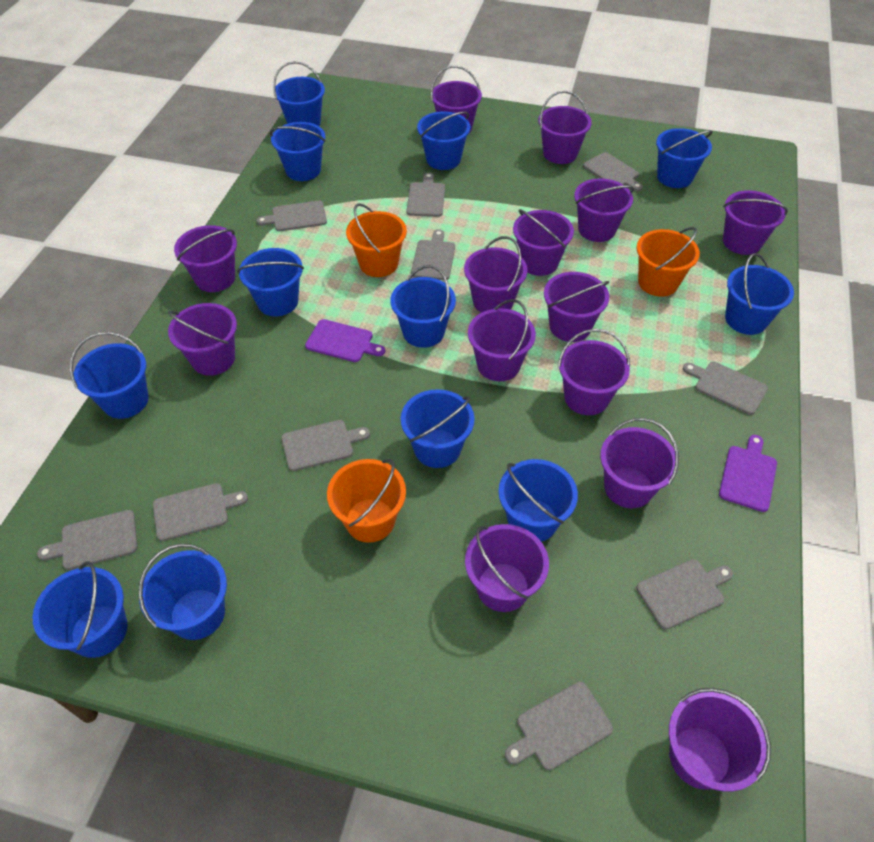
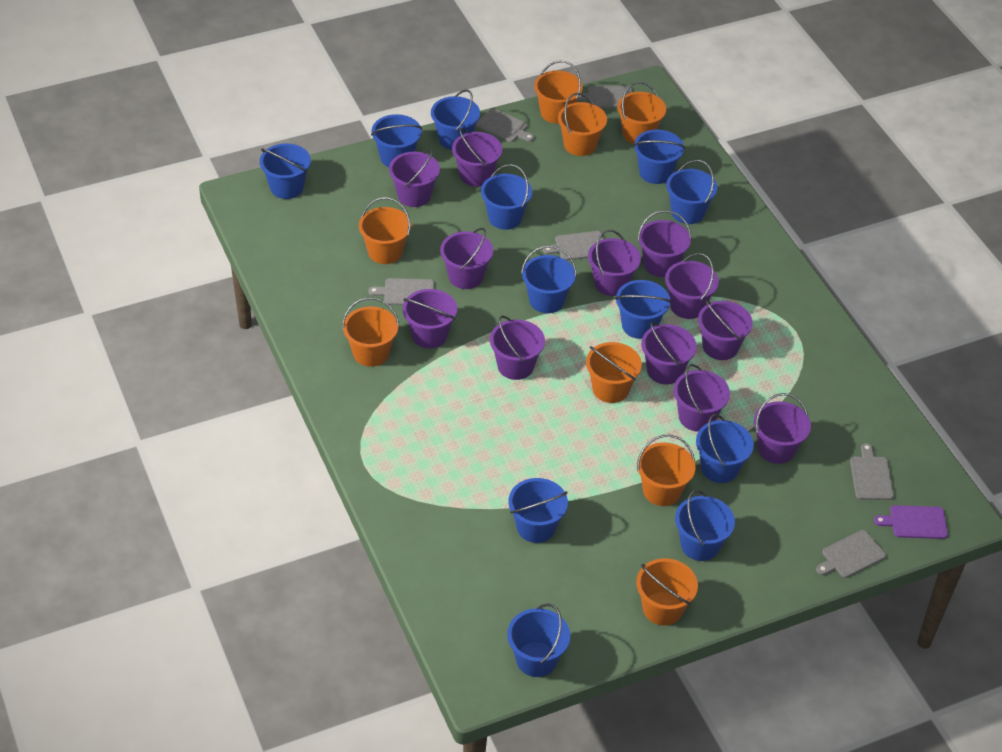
grey cutting board: [37,510,138,570] [153,483,248,541] [256,201,327,231] [281,420,370,471] [407,173,445,217] [411,229,455,280] [505,682,613,770] [583,152,643,191] [636,559,733,630] [683,362,768,415] = 10 -> [368,278,434,305] [476,108,534,142] [542,231,603,261] [577,86,632,108] [816,530,886,578] [850,443,894,500] = 6
orange bucket: [327,459,406,543] [346,203,407,277] [637,227,700,297] = 3 -> [342,297,399,367] [359,197,411,264] [534,61,583,124] [558,93,607,156] [586,342,642,403] [617,82,666,144] [636,558,698,626] [637,435,695,506] = 8
purple bucket: [168,303,237,376] [174,225,237,292] [431,66,482,133] [464,236,528,313] [465,524,549,612] [468,299,536,381] [513,209,574,276] [538,91,592,164] [544,272,609,342] [558,329,630,415] [574,178,634,242] [600,418,679,508] [669,688,771,792] [723,190,788,255] = 14 -> [389,149,440,207] [403,289,457,348] [440,228,493,289] [452,128,502,187] [490,316,545,380] [588,230,641,296] [638,210,691,277] [641,321,697,384] [665,253,719,319] [673,364,730,432] [698,300,753,360] [754,393,811,464] = 12
purple cutting board: [305,319,385,362] [719,435,777,512] = 2 -> [874,505,948,539] = 1

